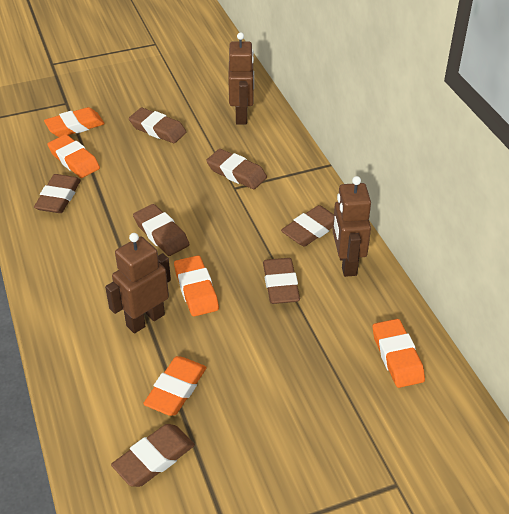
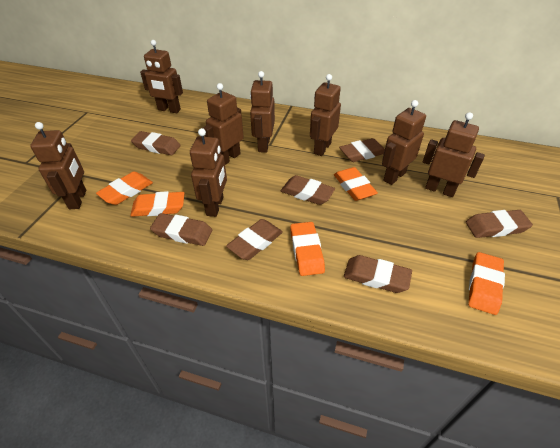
brown robot: [105,233,171,333] [228,32,254,124] [332,176,371,277] = 3 -> [30,122,86,209] [140,40,183,113] [190,128,227,217] [203,83,244,165] [250,71,275,153] [310,74,341,156] [382,100,426,185] [423,112,485,197] = 8

